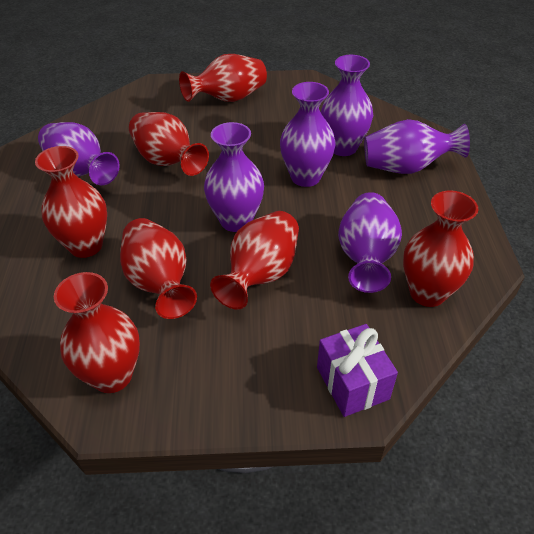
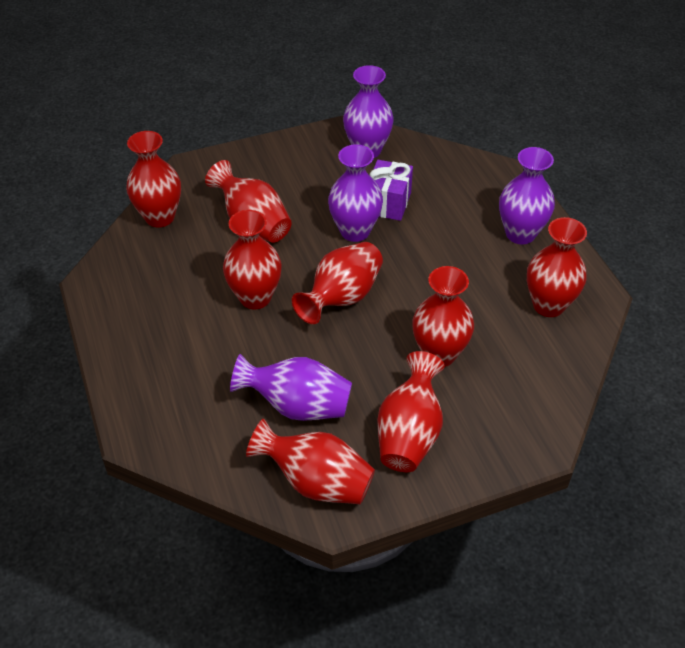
purple vase: [38,122,120,185] [204,122,264,232] [280,82,336,187] [321,55,373,156] [338,192,402,293] [364,119,470,174] = 6 -> [230,354,352,421] [328,144,383,242] [343,65,394,158] [499,147,555,244] = 4
red vase: [35,146,107,258] [54,272,140,393] [120,218,197,319] [129,112,209,176] [179,54,267,102] [210,211,299,310] [403,191,478,307] = 7 -> [126,131,181,227] [205,160,292,243] [223,210,282,309] [246,419,375,504] [292,242,383,324] [378,351,445,472] [412,266,474,367] [527,217,587,317] = 8

